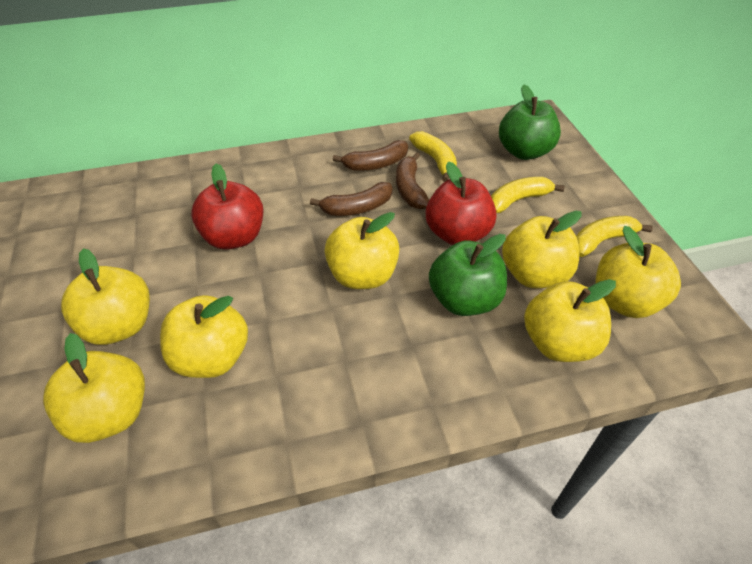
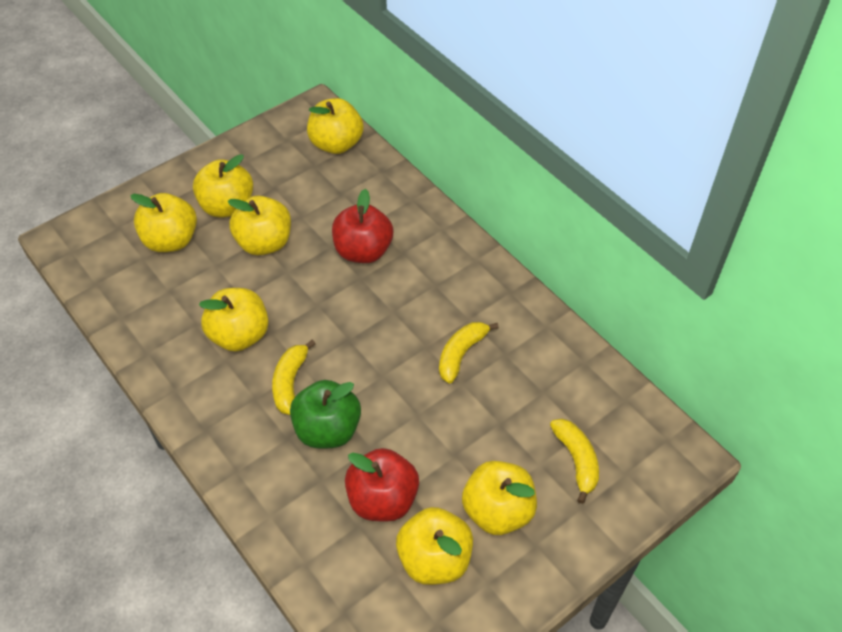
brown banana: [310,182,392,216] [333,140,408,171] [396,152,429,209] = 3 -> none = 0
green apple: [429,234,507,316] [499,85,561,160] = 2 -> [290,380,361,448] = 1

